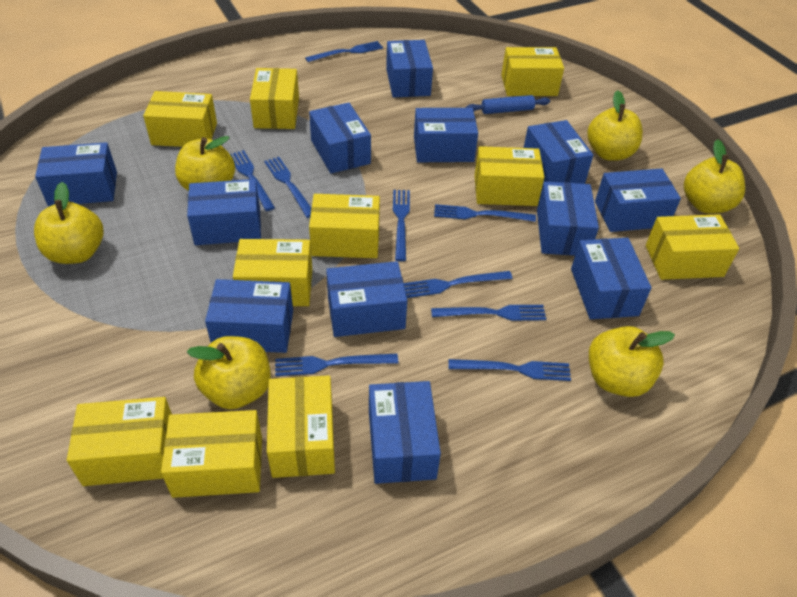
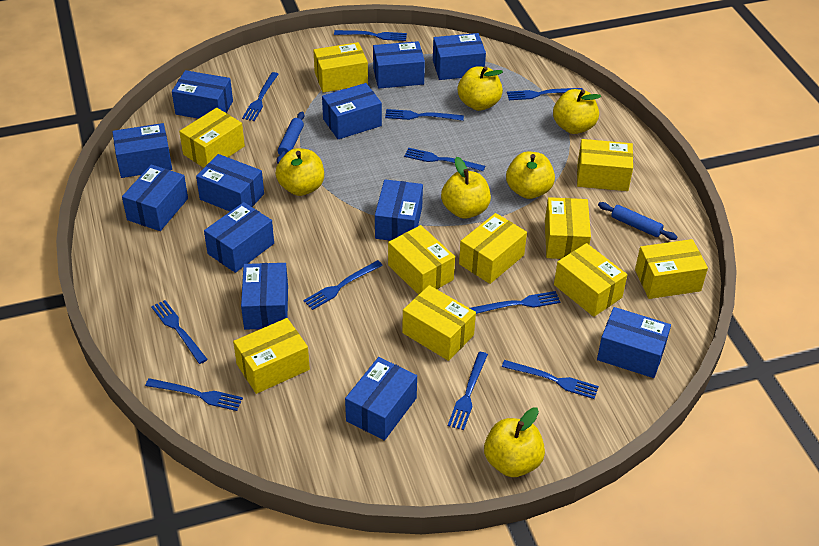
blue fork: [230,150,275,211] [264,157,311,218] [275,354,398,376] [305,41,383,62] [393,190,410,261] [404,271,512,298] [431,305,546,321] [434,204,536,222] [449,359,571,381] = 9 -> [145,378,243,411] [151,300,208,364] [242,72,279,121] [303,260,383,310] [334,30,407,41] [385,109,464,121] [404,148,485,171] [448,352,488,430] [470,291,561,314] [502,360,599,399] [507,88,582,100] = 11
blue rolling pin: [466,95,550,114] = 1 -> [277,112,304,164] [598,202,678,240] = 2

